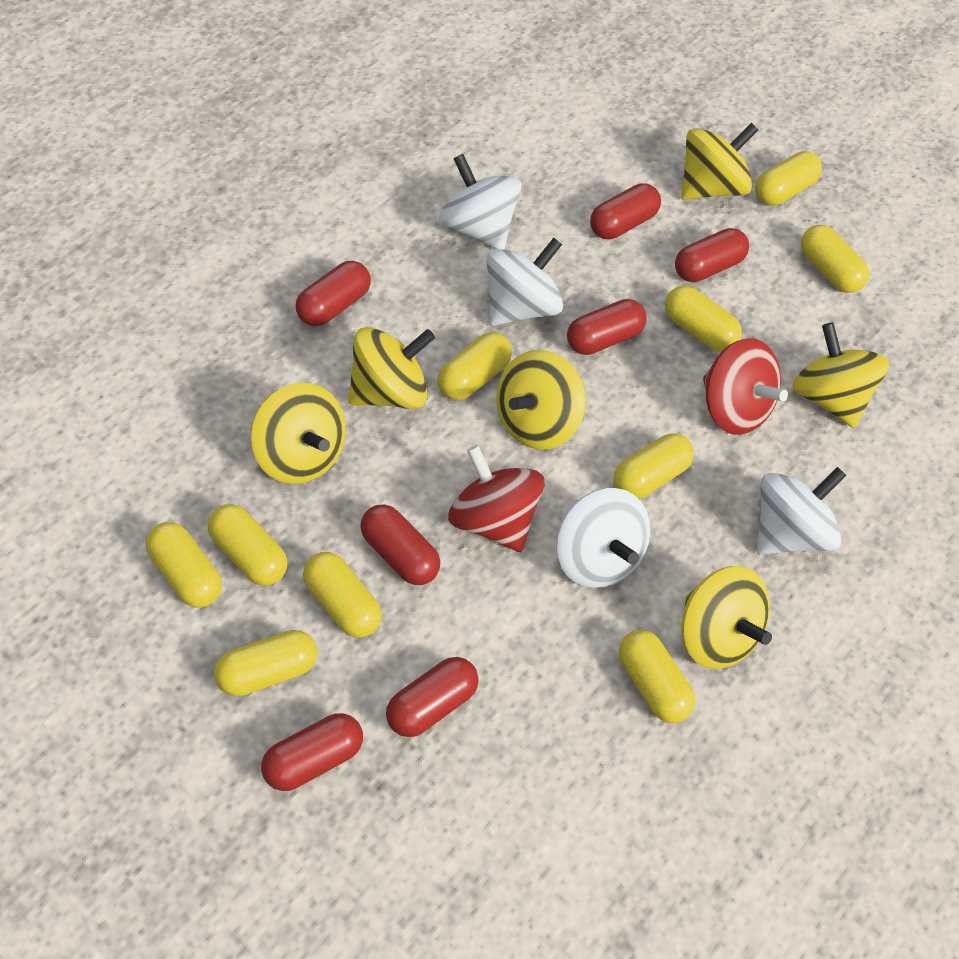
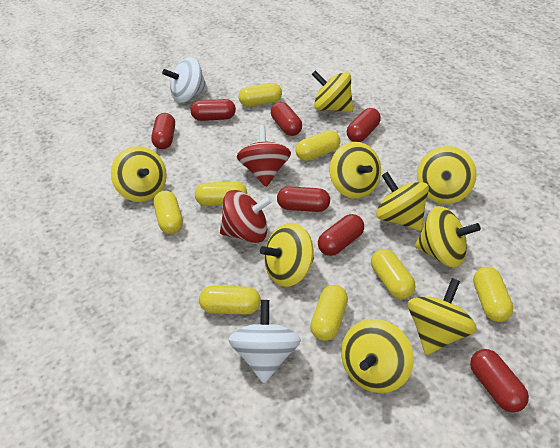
white spinning top: [439,154,521,250] [487,238,563,326] [556,488,650,588] [757,467,847,555] = 4 -> [162,57,208,103] [228,300,301,384] = 2
yellow capsule: [146,522,222,608] [208,504,288,586] [214,630,317,696] [303,552,382,638] [438,332,512,400] [614,433,694,499] [619,630,695,723] [665,286,742,352] [755,151,822,206] [801,225,869,293] = 10 -> [154,190,183,234] [195,182,247,206] [199,286,261,314] [239,83,282,107] [295,130,340,161] [310,285,348,341] [371,249,416,299] [473,267,513,322] = 8
yellow spinning top: [251,382,346,484] [348,327,435,409] [496,350,586,450] [681,123,758,200] [682,566,772,669] [793,322,890,428] = 6 -> [111,146,167,202] [260,223,314,287] [311,70,353,112] [330,142,381,198] [341,319,414,393] [376,172,429,231] [408,278,477,355] [415,206,481,267] [417,146,477,204] = 9

